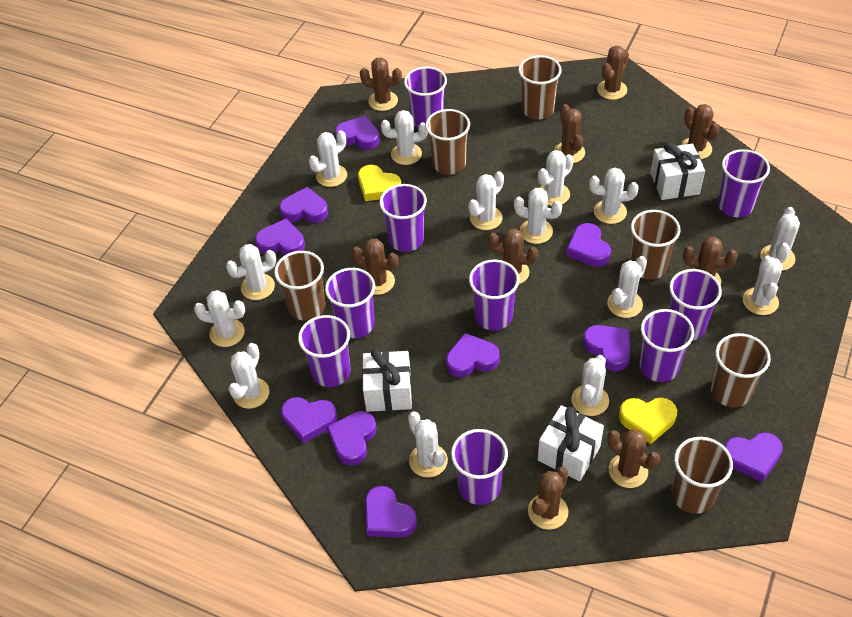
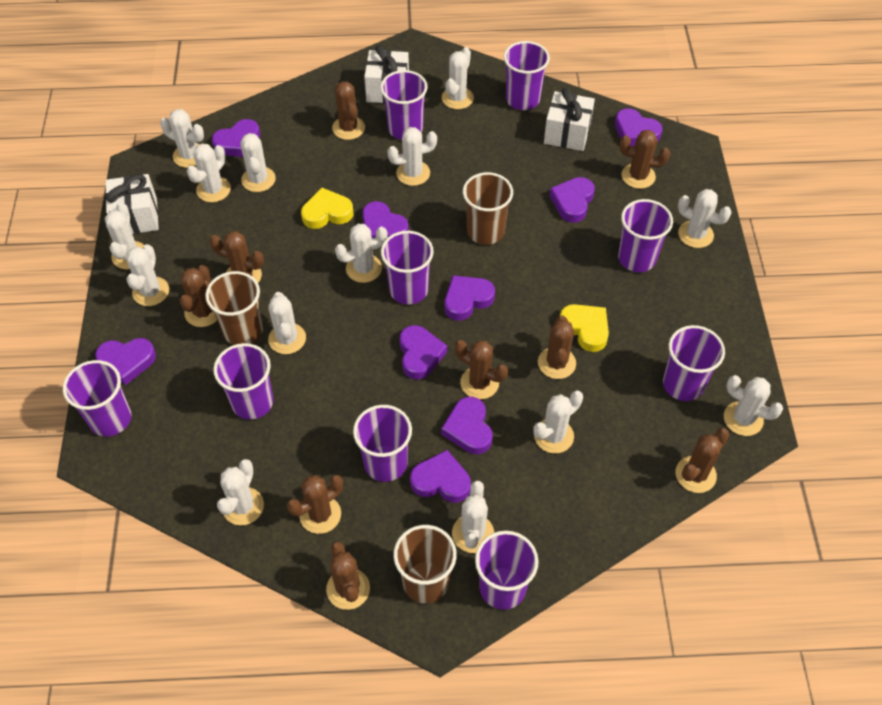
brown cup: [274,251,325,321] [426,109,470,175] [518,55,562,119] [630,210,681,280] [671,437,733,514] [711,333,771,407] = 6 -> [205,271,263,345] [393,525,457,604] [463,172,513,245] = 3
purple heart: [255,219,305,255] [279,187,328,223] [281,397,337,444] [327,411,377,465] [335,116,380,150] [365,486,417,538] [446,333,500,377] [566,223,611,267] [583,325,630,371] [725,433,783,482] = 10 -> [95,338,156,385] [212,119,260,157] [362,201,409,238] [399,325,447,379] [410,450,471,503] [441,397,493,454] [445,275,495,321] [549,177,595,223] [615,109,662,146] = 9

